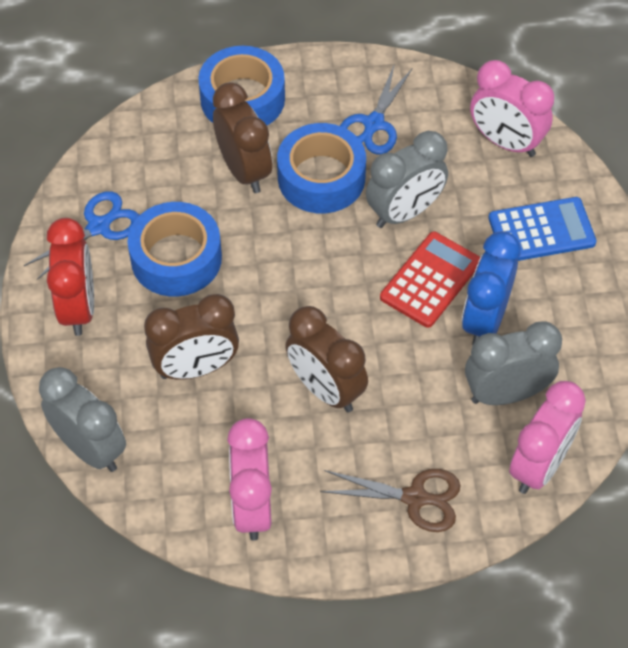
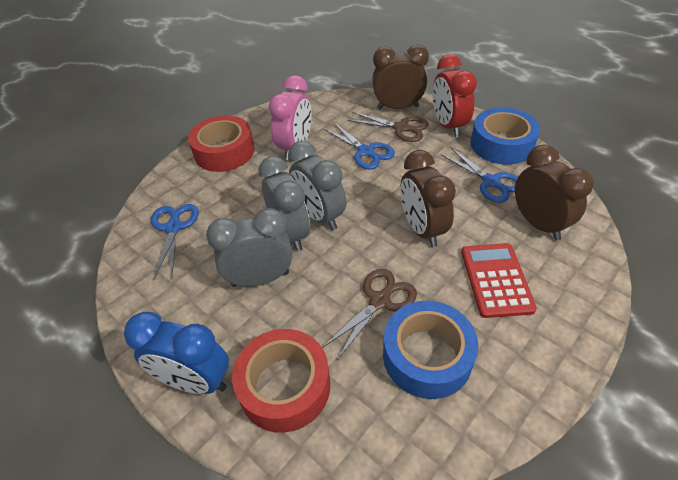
blue calculator: [488,197,597,261] = 1 -> none = 0
blue scissors: [24,191,140,280] [340,63,412,154] = 2 -> [151,204,199,279] [324,123,395,169] [440,148,518,203] = 3
blue tape: [127,202,222,297] [198,46,285,125] [277,123,366,213] = 3 -> [383,301,479,399] [471,107,540,165] = 2
brown scissors: [320,469,461,532] = 1 -> [322,269,417,360] [348,112,429,142] = 2
pink clock: [227,418,272,541] [470,60,554,157] [509,381,586,494] = 3 -> [269,75,312,160] = 1
red tape: none = 0 -> [188,116,254,172] [232,329,330,433] = 2

